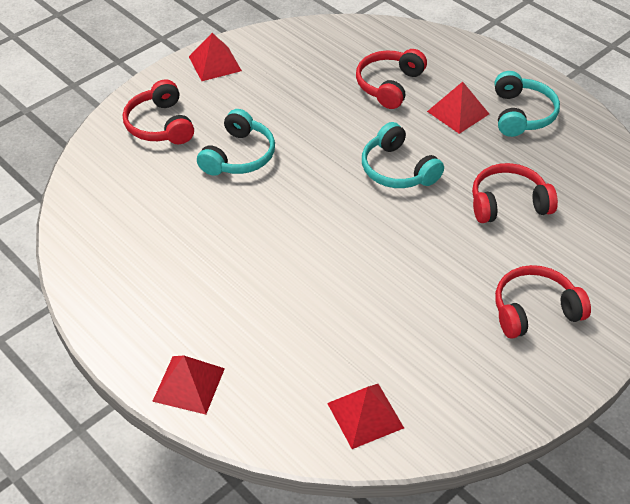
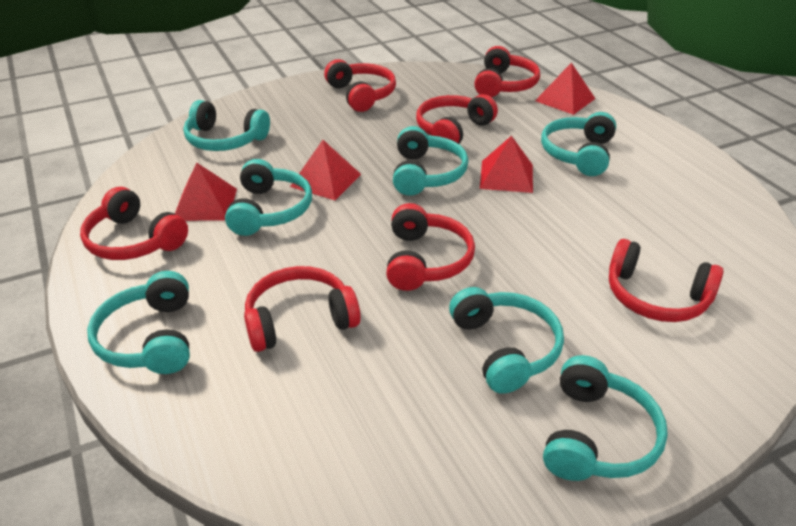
red headphones: [123,79,194,144] [356,49,427,109] [472,163,558,223] [495,265,591,338] = 4 -> [80,187,188,260] [244,266,361,352] [324,59,396,112] [386,203,475,291] [416,94,498,144] [474,46,540,97] [609,239,723,322] = 7
turquoise headphones: [197,109,275,176] [362,122,444,188] [495,71,560,137] = 3 -> [87,271,190,374] [183,100,270,151] [225,159,312,236] [393,126,468,196] [449,287,564,394] [541,112,616,176] [543,355,668,481] = 7

